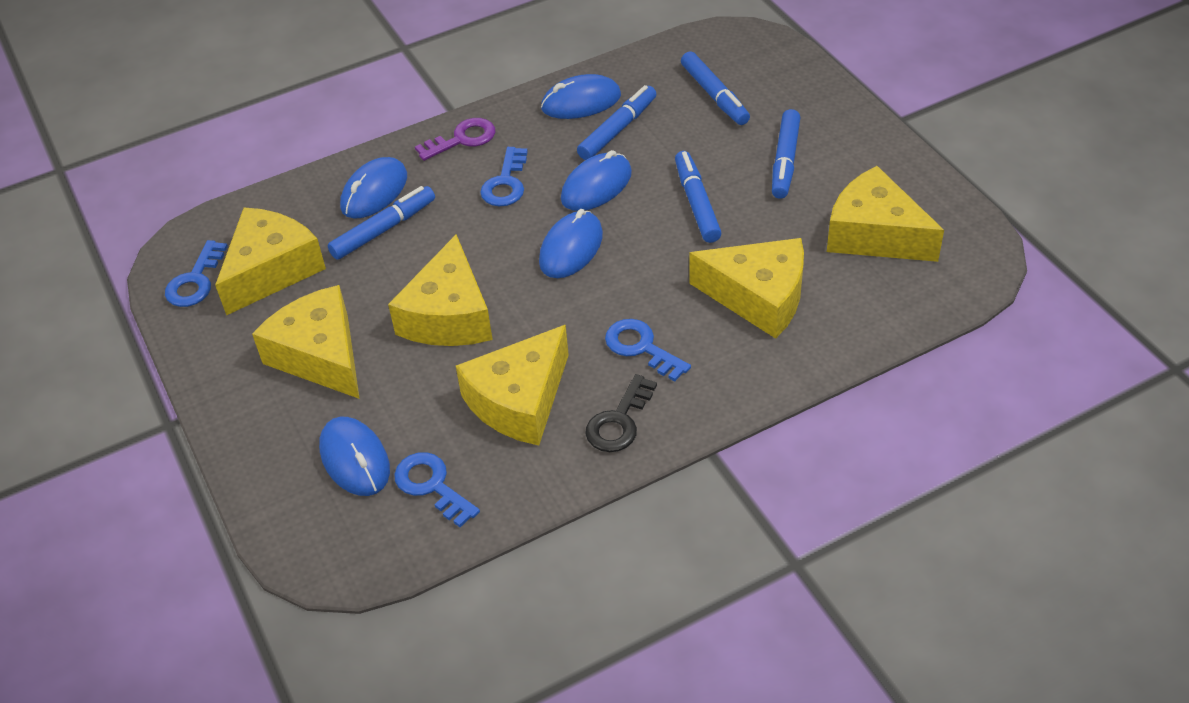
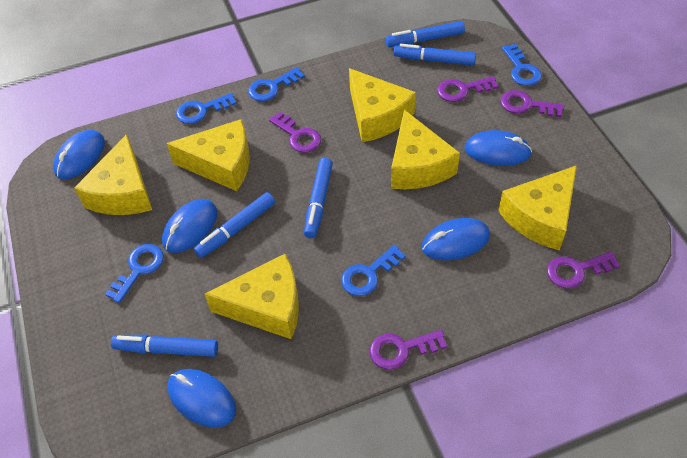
black key: [585,374,657,452] = 1 -> none = 0
blue key: [165,240,228,307] [394,452,480,527] [480,147,528,206] [605,319,691,381] = 4 -> [105,244,164,303] [176,93,237,124] [248,67,305,101] [341,245,406,296] [502,44,542,86] = 5
purple key: [415,118,495,161] = 1 -> [269,111,321,153] [369,330,447,369] [437,76,498,102] [501,90,564,117] [547,252,620,288] = 5

